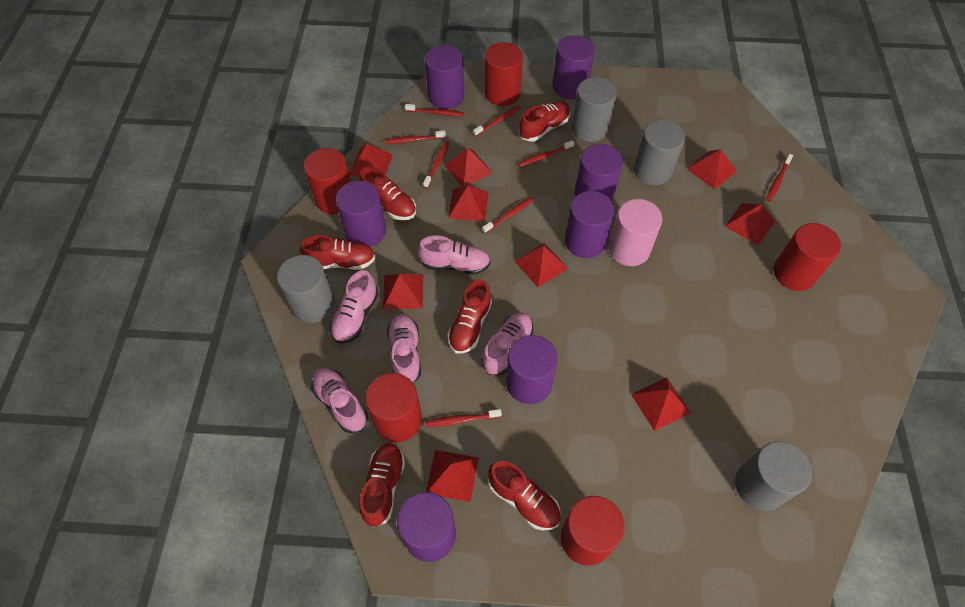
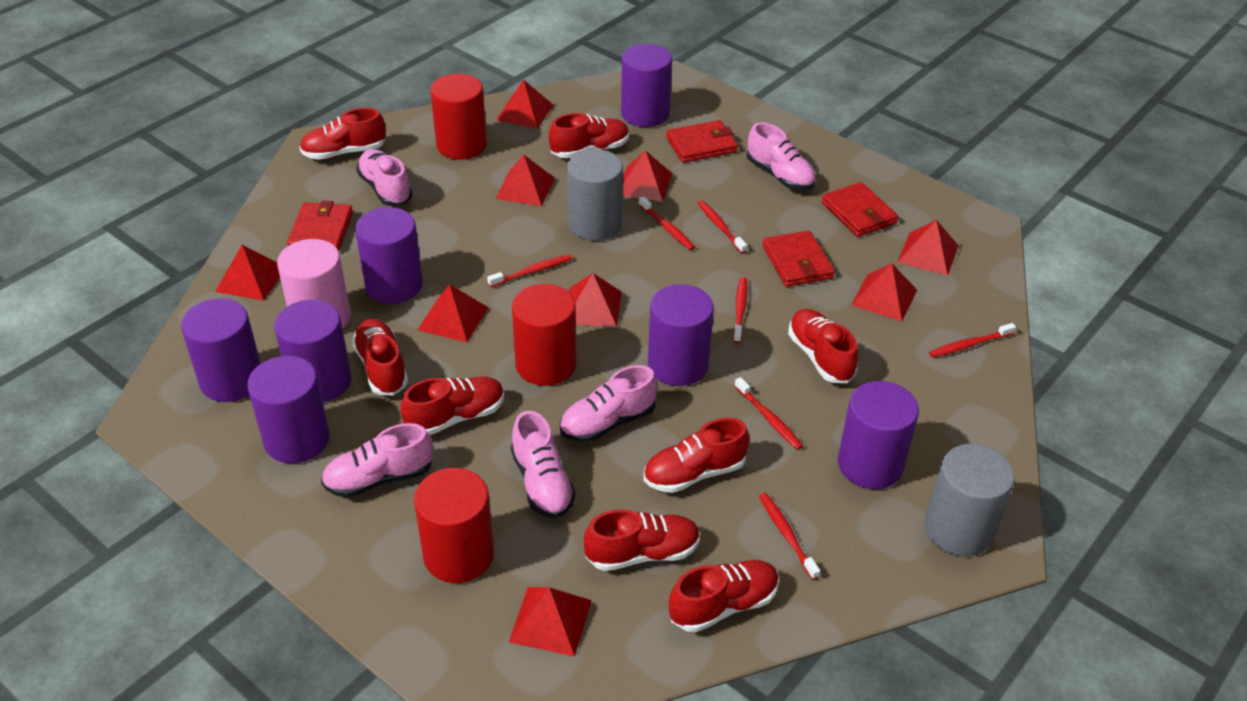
grey cylinder: [277,255,335,323] [571,77,617,142] [634,120,685,185] [735,441,812,511] = 4 -> [567,149,623,241] [924,444,1015,557] = 2
red cylinder: [304,148,352,214] [366,373,422,442] [485,42,523,106] [561,496,624,566] [773,223,841,291] = 5 -> [414,468,494,583] [430,74,487,160] [512,284,577,386] = 3
red shoe: [300,235,375,270] [359,167,416,220] [359,443,405,527] [447,279,492,354] [488,461,561,530] [519,101,570,142] = 6 -> [299,108,386,160] [352,319,408,396] [400,377,504,435] [549,113,629,158] [584,509,700,571] [644,418,750,493] [669,560,779,632] [788,309,858,383] = 8
red toothbrush: [385,130,446,144] [405,104,464,117] [423,141,450,188] [425,409,502,427] [473,105,522,136] [482,197,534,233] [518,140,575,167] [766,154,793,201] = 8 -> [487,254,573,287] [638,196,695,250] [698,200,747,254] [733,277,748,343] [735,377,803,450] [759,493,820,580] [929,323,1016,358] = 7
red wallet: none = 0 -> [287,200,353,251] [666,120,738,163] [763,230,835,287] [821,182,898,237] = 4

